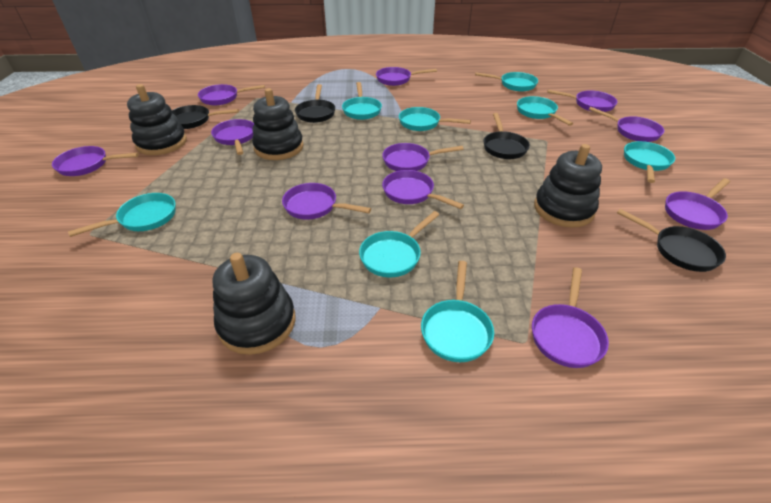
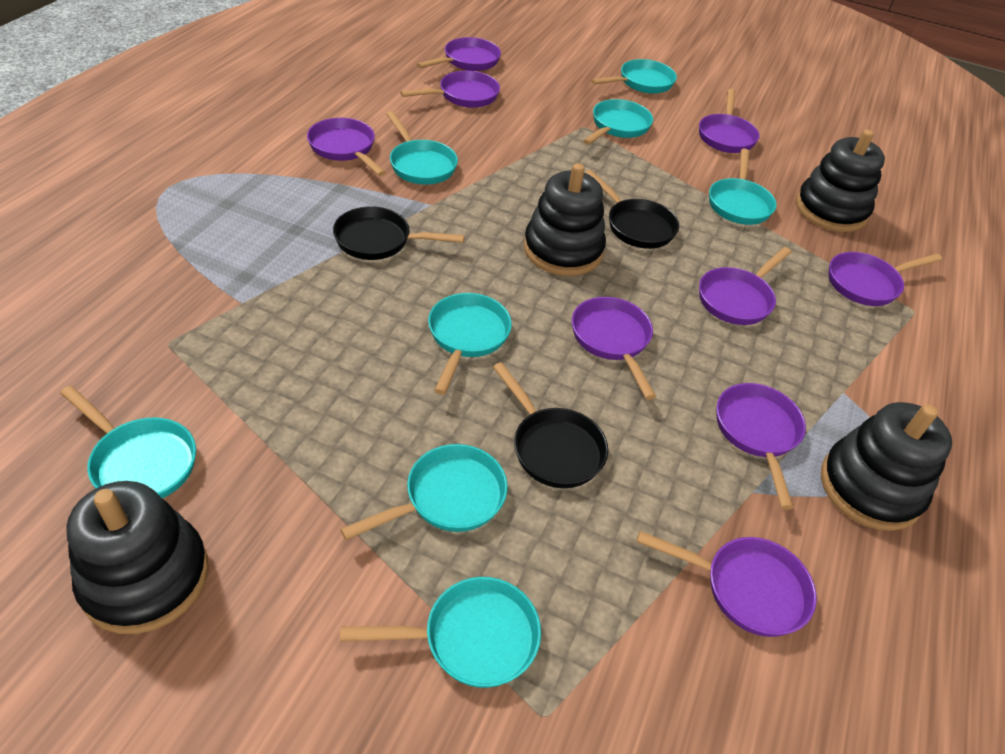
black pan: [172,105,239,129] [295,84,335,123] [484,113,530,159] [617,209,726,272] = 4 -> [333,206,465,260] [493,362,608,488] [585,170,679,249] = 3
purple pan: [52,146,139,176] [198,84,265,105] [211,119,254,155] [282,183,371,220] [376,67,437,86] [382,143,464,171] [382,170,464,209] [532,267,609,368] [547,90,618,112] [589,107,664,142] [665,178,730,230] = 11 -> [307,118,386,176] [400,71,500,108] [417,37,501,71] [572,297,656,400] [636,531,817,637] [699,89,760,153] [699,247,791,325] [716,383,806,510] [829,252,942,306] = 9

